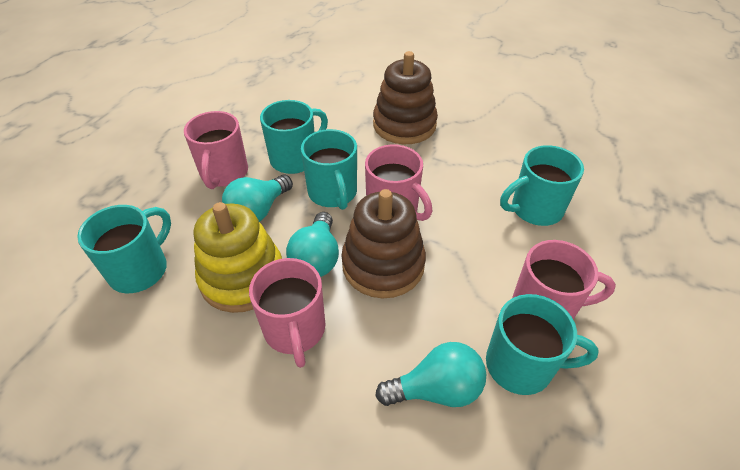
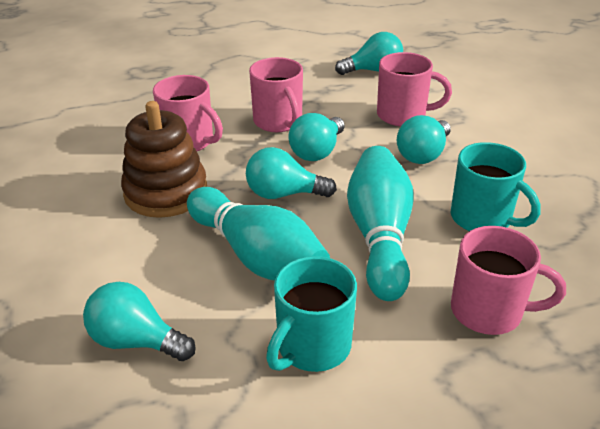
brown stacking toy: [341,189,426,298] [373,51,438,144] = 2 -> [121,101,207,218] = 1
turquoise bowling pin: none = 0 -> [187,187,330,281] [347,146,414,301] = 2
turquoise light bulb: [222,175,293,222] [286,212,339,277] [375,342,486,407] = 3 -> [83,282,196,361] [246,147,337,199] [289,113,345,161] [335,32,403,75] [397,115,451,164] = 5
turquoise mug: [77,205,171,293] [260,100,328,174] [301,129,357,210] [486,294,599,395] [500,145,584,226] = 5 -> [266,256,357,372] [451,142,541,231] = 2
yellow stacking toy: [194,202,282,313] = 1 -> none = 0

